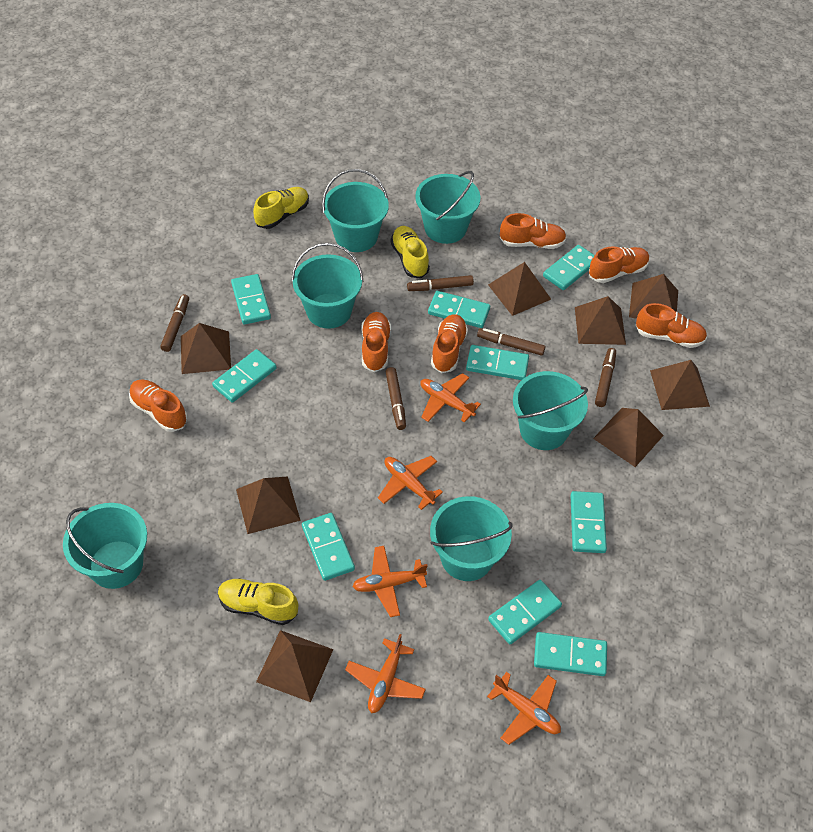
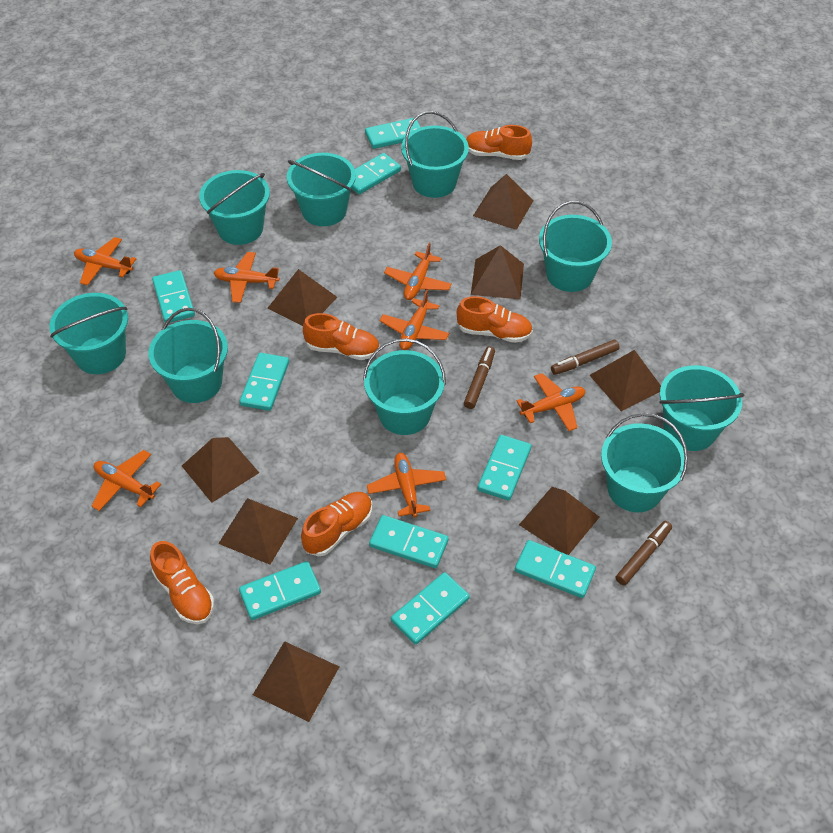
brown marker: [160,294,189,352] [385,367,406,430] [407,275,474,291] [477,328,545,356] [595,348,616,407] = 5 -> [464,346,495,409] [551,340,620,375] [615,521,672,585] = 3
orange plane: [345,634,426,713] [352,546,428,617] [378,456,443,510] [420,373,481,423] [487,672,561,745] = 5 -> [74,237,136,286] [92,450,161,511] [214,252,279,303] [367,453,446,518] [379,289,449,350] [384,242,452,300] [516,373,585,431] = 7
orange shoe: [129,379,188,432] [361,312,391,372] [431,314,468,373] [500,213,567,249] [589,246,650,283] [636,303,707,348] = 6 -> [150,541,214,624] [301,492,372,556] [303,313,380,360] [457,296,533,343] [466,125,532,160] = 5
turquoise bucket: [63,503,147,589] [291,243,364,329] [322,169,389,252] [415,171,480,244] [430,496,513,581] [513,371,588,450] = 6 -> [50,293,128,374] [148,308,228,403] [199,170,270,245] [287,153,356,226] [363,338,446,435] [401,111,469,198] [539,201,612,292] [601,413,688,512] [659,365,744,451] = 9
yellow shoe: [218,578,298,625] [253,187,309,229] [390,226,430,278] = 3 -> none = 0

